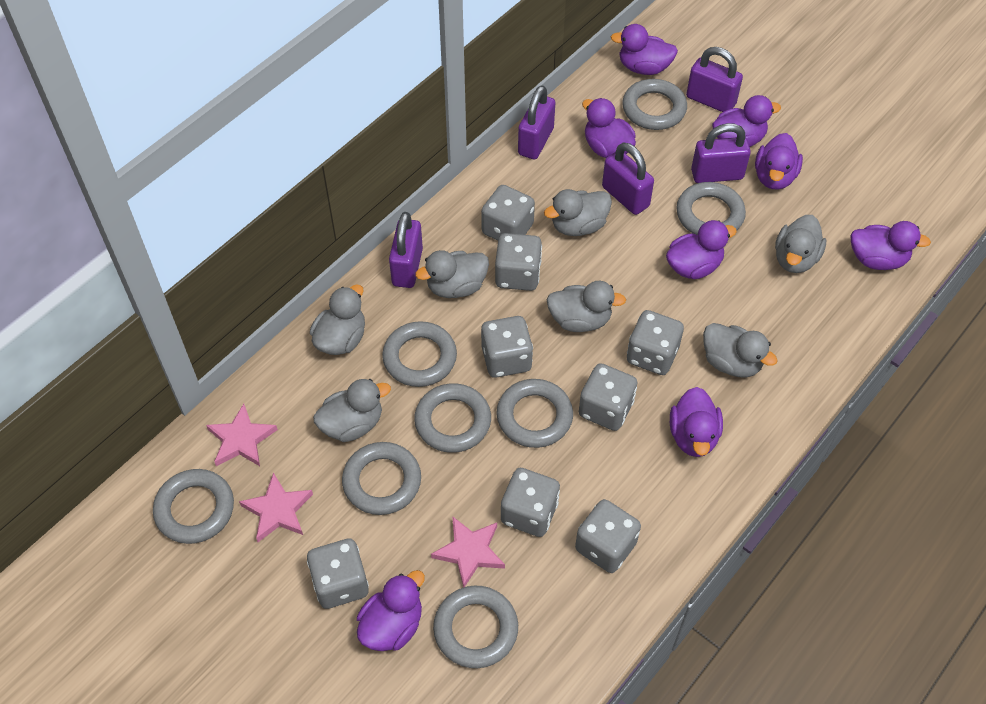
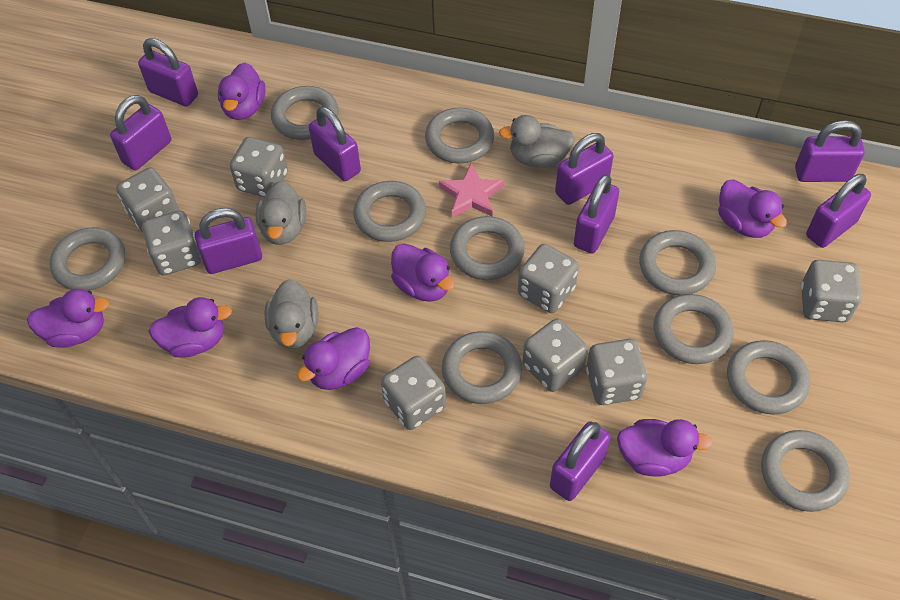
grey duck: [310,284,365,355] [313,379,391,442] [415,250,489,298] [544,189,612,236] [547,281,626,332] [703,323,778,378] [775,215,826,273] = 7 -> [256,181,306,245] [264,279,318,349] [499,115,575,168] = 3
grey ring: [153,469,234,544] [342,442,421,515] [382,321,457,387] [414,383,491,453] [433,586,518,668] [496,379,573,448] [622,79,687,130] [676,182,746,235] = 8 -> [50,227,125,291] [271,86,339,140] [353,181,426,242] [425,107,494,163] [442,331,522,404] [450,216,525,280] [639,230,716,295] [654,294,733,364] [727,340,810,415] [761,430,850,512] = 10
pink star: [206,404,278,466] [239,472,313,542] [431,516,505,588] = 3 -> [439,163,504,217] = 1
purple duck: [357,570,425,651] [582,98,636,158] [611,24,678,75] [666,220,737,279] [670,387,723,457] [712,95,781,147] [755,133,803,190] [851,221,931,270] = 8 -> [27,289,109,348] [149,297,232,358] [218,63,265,120] [297,327,370,390] [391,243,455,302] [617,419,713,477] [718,179,787,238] = 7
purple padlock: [389,212,423,288] [518,86,555,159] [602,142,654,215] [686,47,743,112] [691,123,751,183] = 5 -> [110,95,171,170] [138,38,198,107] [195,208,262,274] [309,107,361,181] [550,421,611,501] [555,133,614,205] [574,174,619,254] [795,120,865,182] [806,174,871,248] = 9

